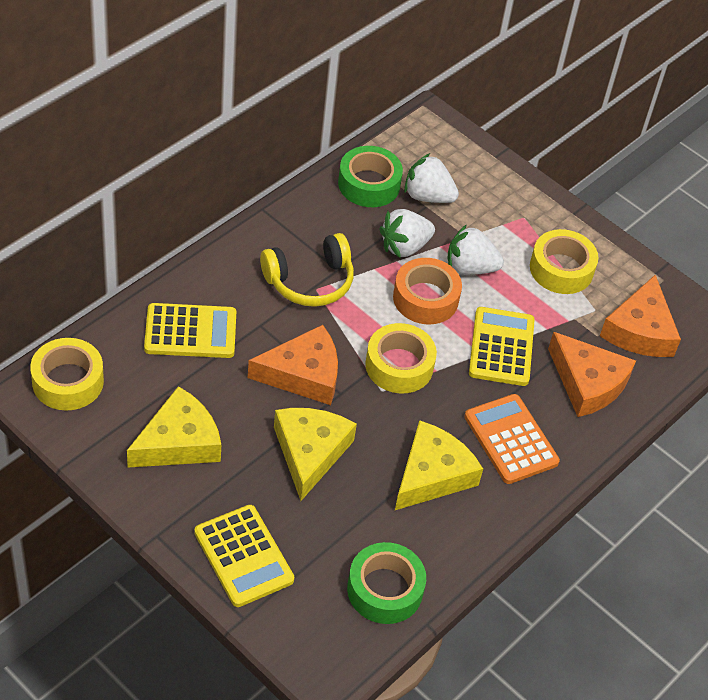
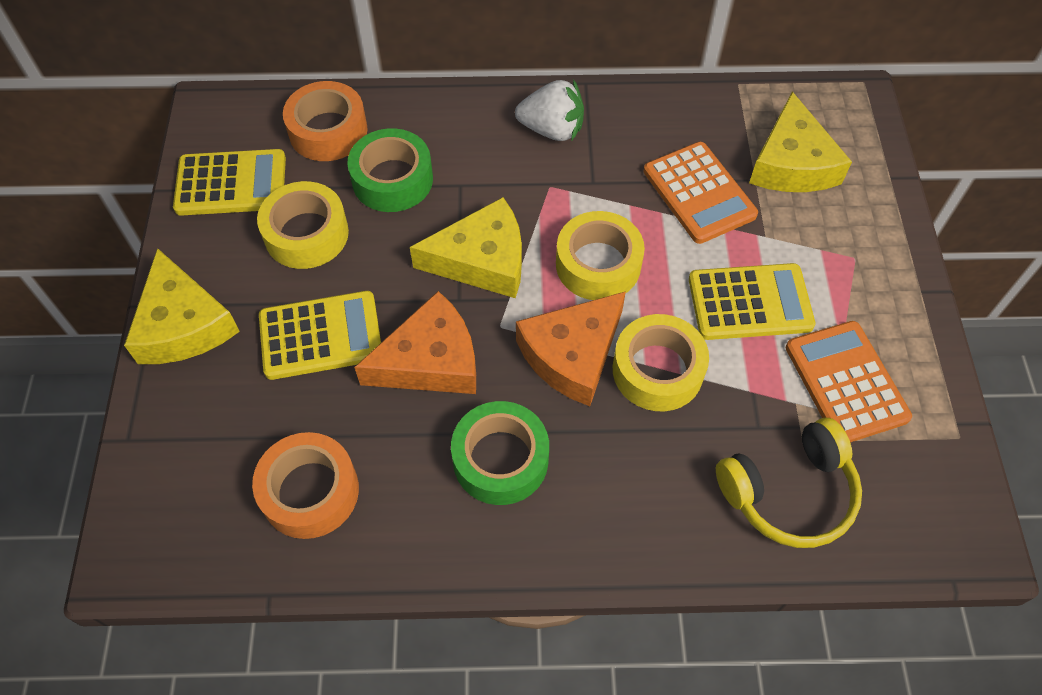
orange calculator: [464,394,560,484] = 1 -> [644,142,758,244] [786,321,912,442] = 2
orange cheese: [248,325,338,405] [548,332,636,417] [600,275,681,357] = 3 -> [354,291,476,394] [516,291,626,406] = 2
orange tape: [393,258,462,324] = 1 -> [252,432,359,539] [283,81,368,161] = 2
white strawberry: [379,209,435,258] [404,153,459,203] [447,224,504,275] = 3 -> [515,79,584,141] = 1

